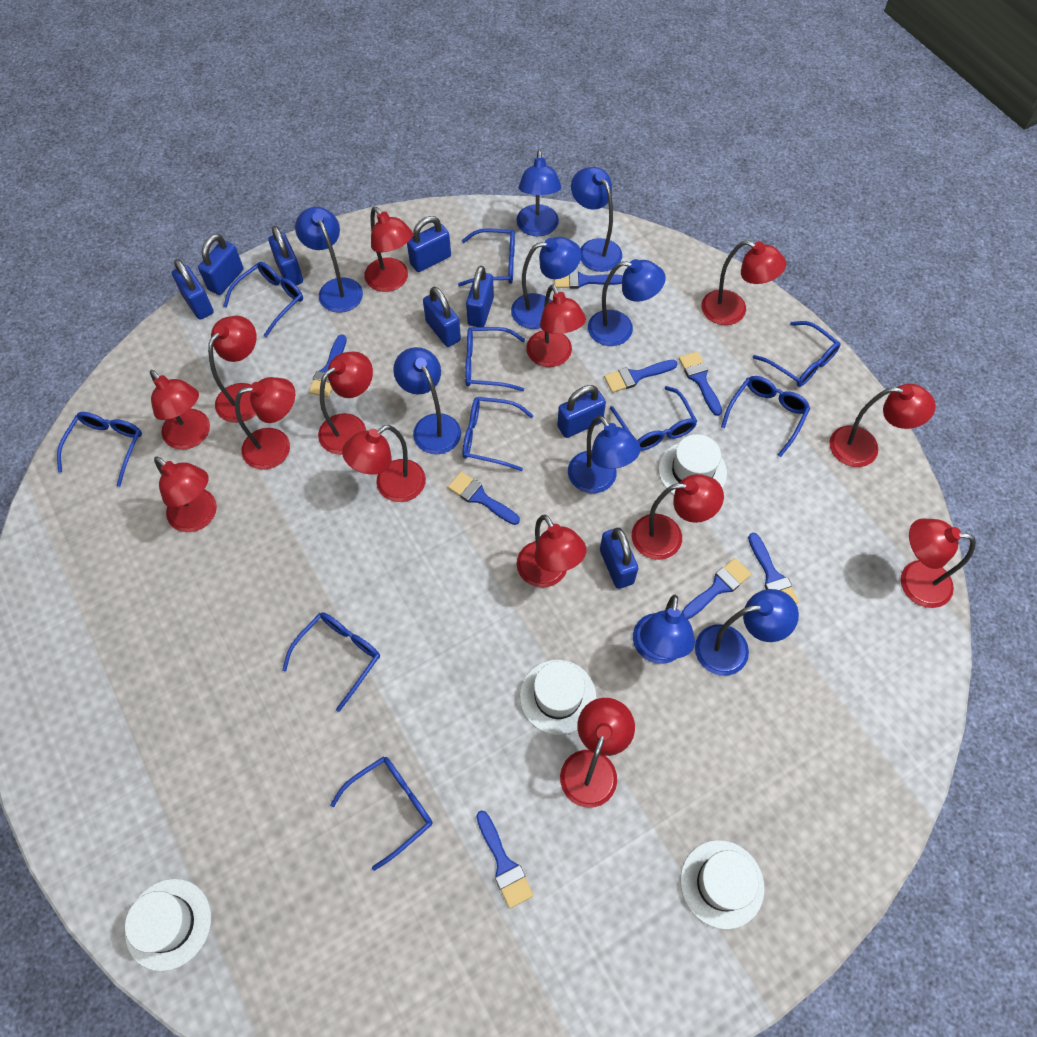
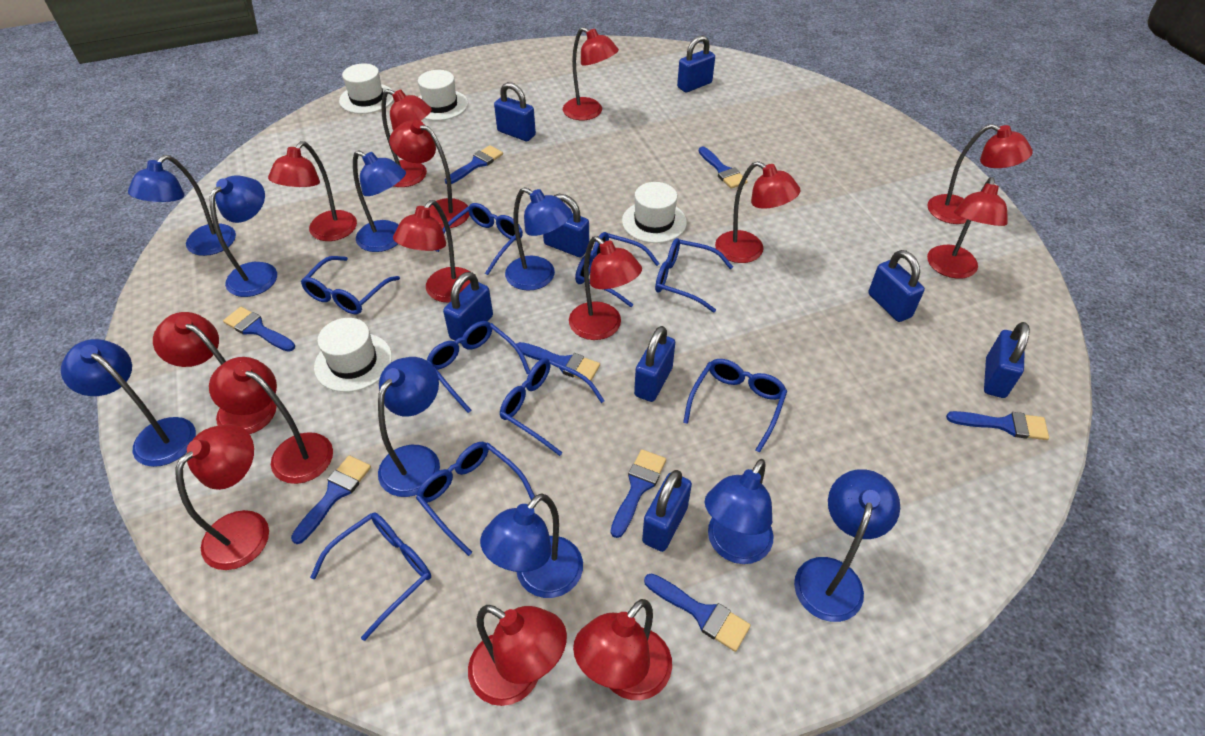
blue glasses: [57,412,142,487] [223,262,303,337] [282,613,380,712] [330,756,433,871] [458,228,515,286] [463,397,534,471] [465,327,525,391] [610,386,697,451] [721,376,810,457] [753,321,840,387] = 10 -> [301,256,400,314] [310,513,431,641] [416,442,535,556] [427,321,530,413] [435,203,523,275] [500,358,605,456] [575,232,660,307] [655,238,733,313] [683,359,787,453] = 9

